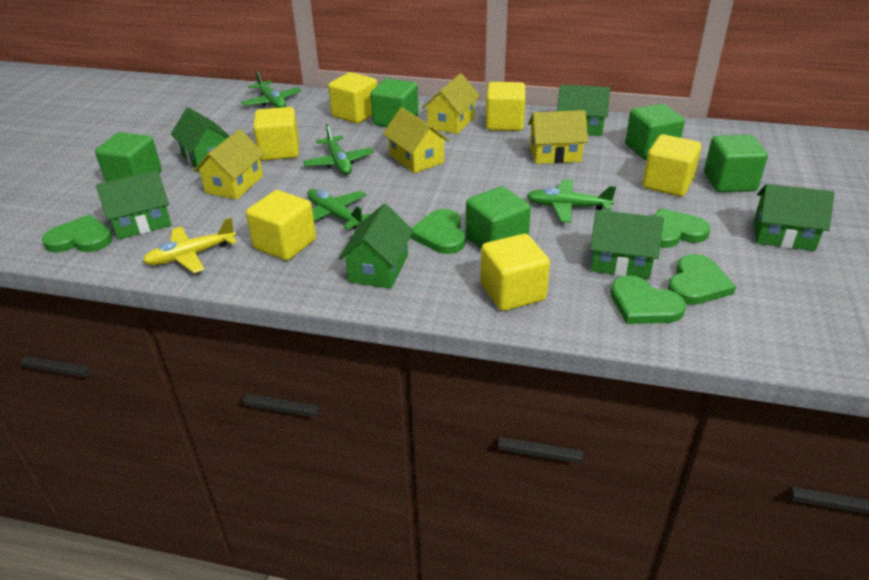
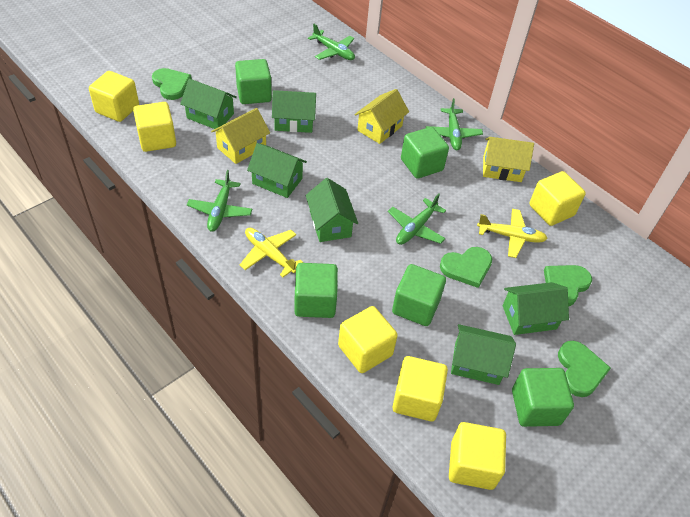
green heart: [42,215,113,252] [410,209,465,254] [611,276,686,324] [654,208,711,248] [668,254,736,305] = 5 -> [152,68,192,100] [440,247,492,288] [544,265,592,306] [558,341,611,397] = 4
yellow house: [193,129,265,200] [383,107,450,173] [422,73,480,134] [528,110,588,164] = 4 -> [211,108,270,164] [355,89,409,144] [483,137,534,182] = 3
yellow plane: [143,217,237,273] = 1 -> [240,228,303,277] [477,209,548,258] = 2

